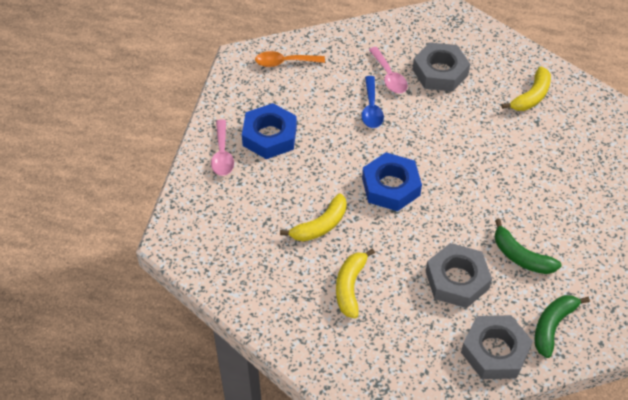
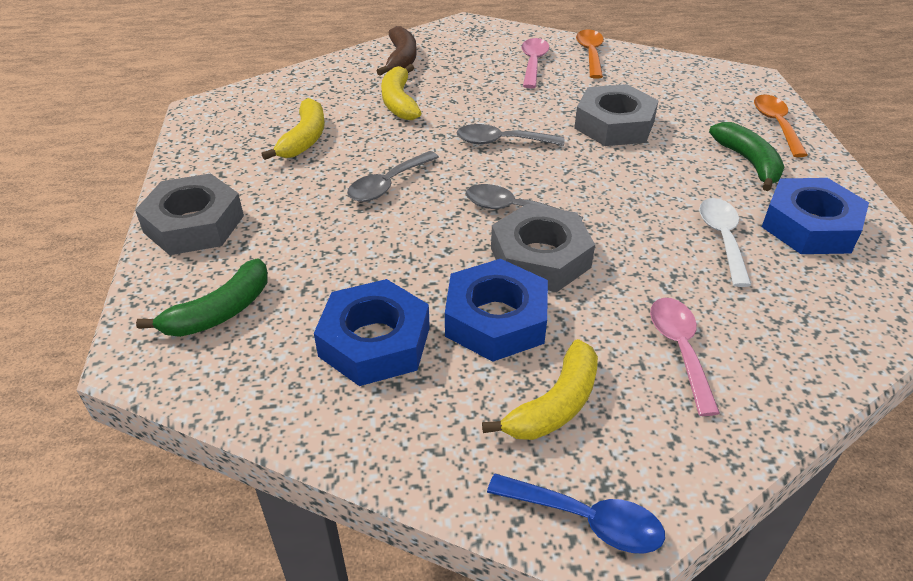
blue nut: [242,103,297,159] [362,152,422,211] = 2 -> [314,279,430,386] [445,259,548,362] [762,178,869,254] = 3
brown banana: none = 0 -> [377,26,417,76] = 1
grey spoon: none = 0 -> [347,151,439,202] [456,124,565,146] [466,184,583,220] = 3
orange spoon: [255,51,325,67] = 1 -> [576,29,604,79] [754,94,808,157] = 2
white spoon: none = 0 -> [699,198,751,287] = 1

